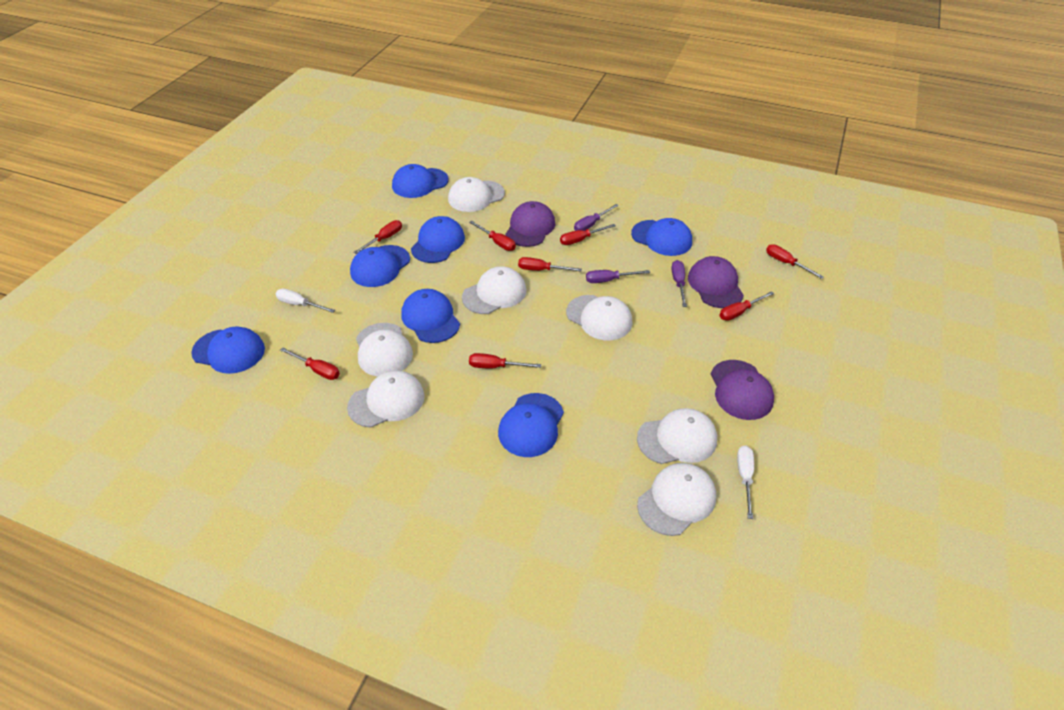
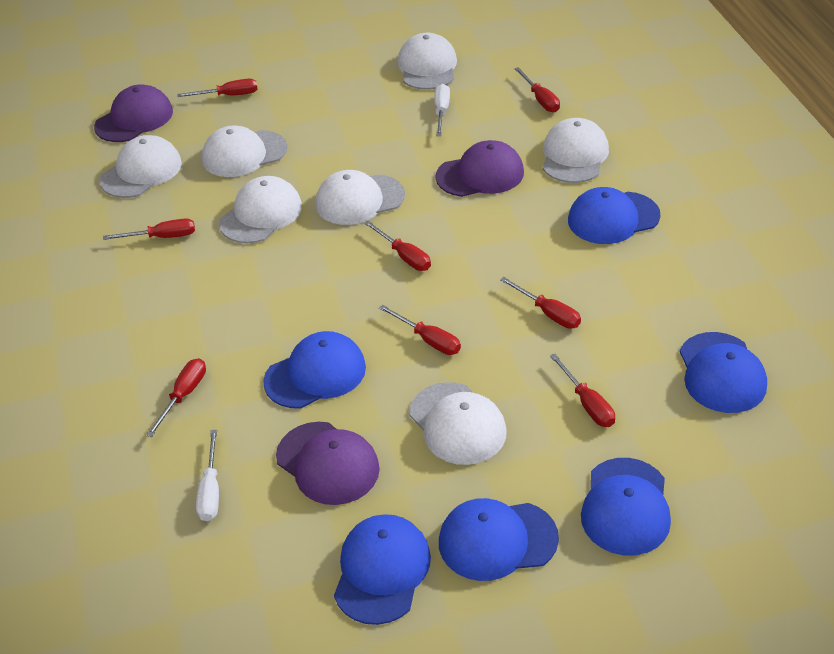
blue cap: [191,327,265,374] [350,245,410,287] [392,164,448,198] [401,289,460,343] [411,216,465,263] [498,393,564,457] [631,218,692,256] = 7 -> [263,331,366,409] [334,514,431,625] [439,498,559,581] [568,187,660,244] [581,458,671,555] [680,332,767,413] = 6
purple screwdriver: [574,204,619,231] [586,270,650,283] [672,260,687,307] = 3 -> none = 0

